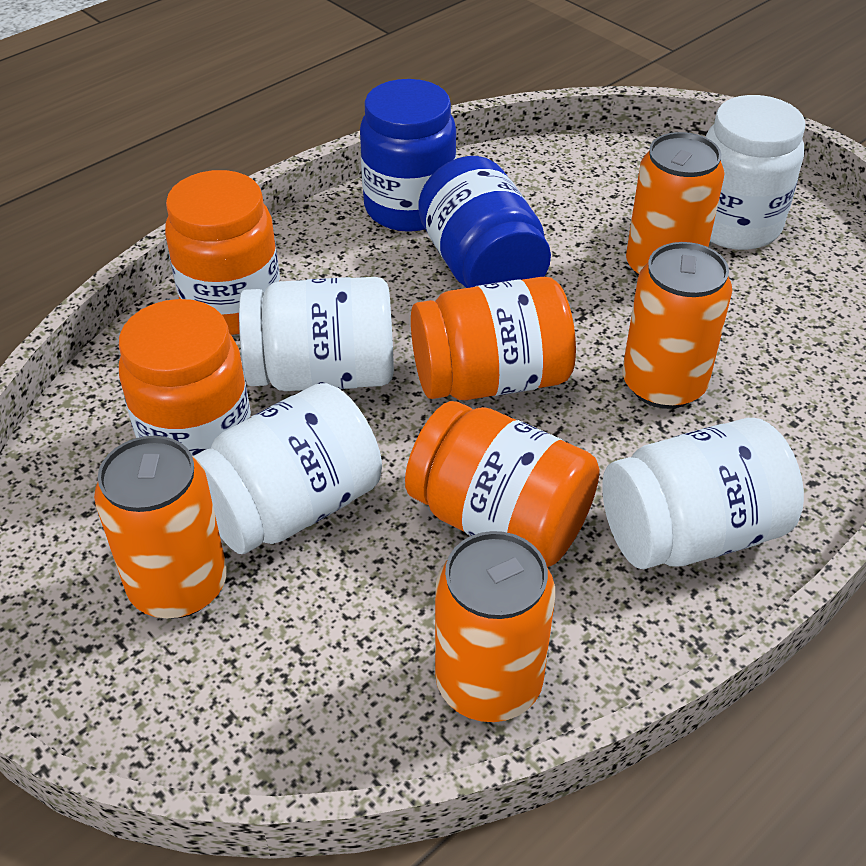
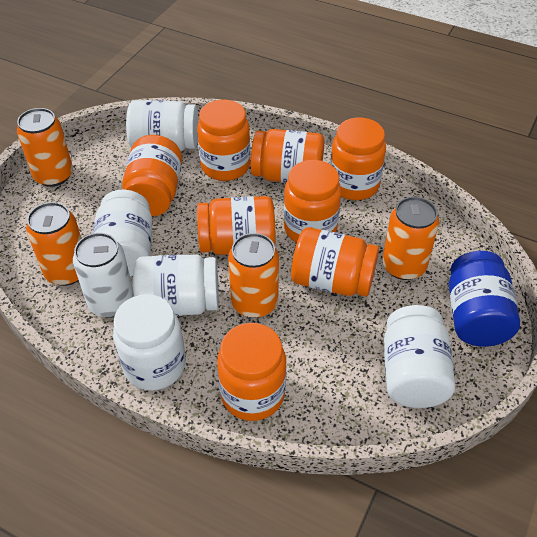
blue jar: [360,79,457,232] [418,156,551,288] = 2 -> [449,251,520,347] = 1
orange jar: [119,299,251,456] [165,170,280,335] [405,401,599,567] [411,277,576,400] = 4 -> [122,135,182,216] [197,100,250,181] [197,196,276,255] [217,323,286,421] [251,129,324,183] [284,160,341,243] [291,227,379,297] [330,117,386,200] = 8
white can: none = 0 -> [73,233,134,318] = 1
white jar: [193,383,382,554] [239,277,394,391] [602,418,804,569] [705,95,805,250] = 4 -> [93,189,152,277] [113,294,186,391] [126,100,199,151] [133,254,219,316] [384,305,455,408] = 5

